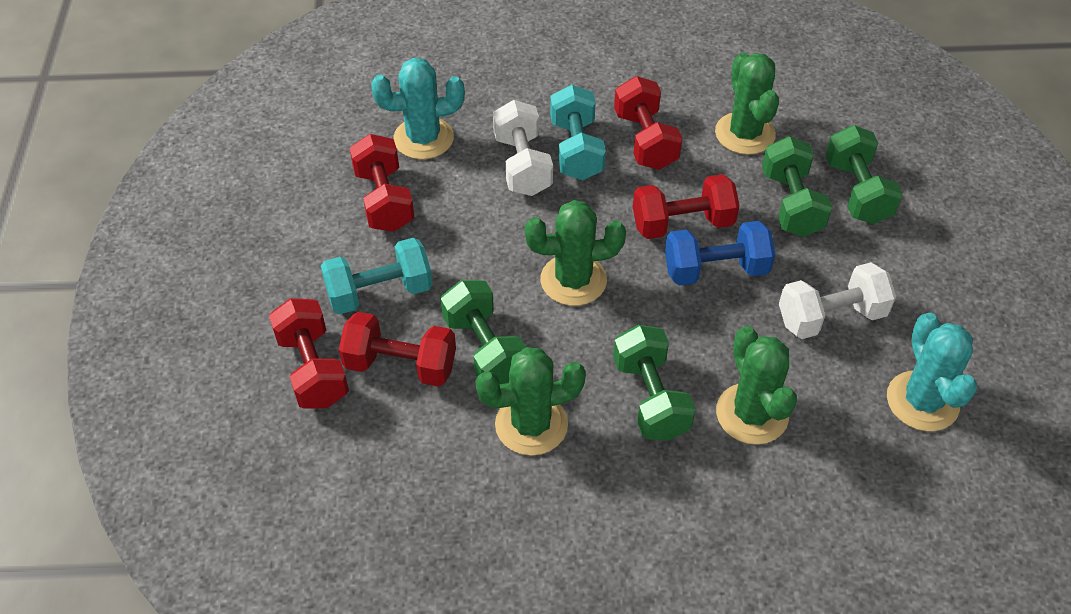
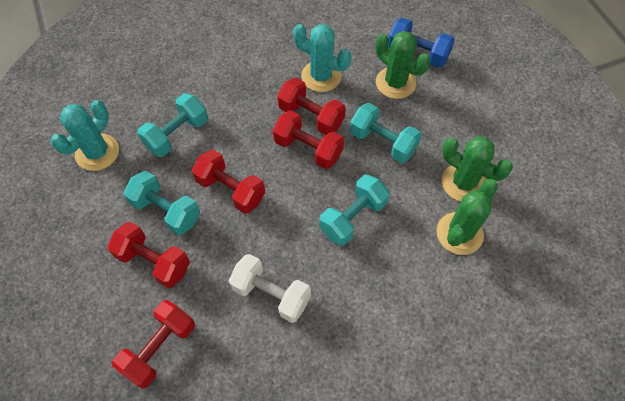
green cactus: [475,347,586,456] [525,200,626,306] [715,52,779,155] [716,326,797,445] = 4 -> [375,31,430,99] [436,179,498,255] [442,136,513,201] = 3
green dumbbell: [441,280,526,384] [613,325,696,441] [762,136,832,237] [825,125,903,224] = 4 -> none = 0
turquoise dumbbell: [321,238,433,315] [550,85,606,180] = 2 -> [123,171,200,235] [137,93,208,157] [319,175,390,246] [350,103,422,163] = 4
white dumbbell: [493,100,553,196] [779,262,896,339] = 2 -> [229,254,311,323] = 1

